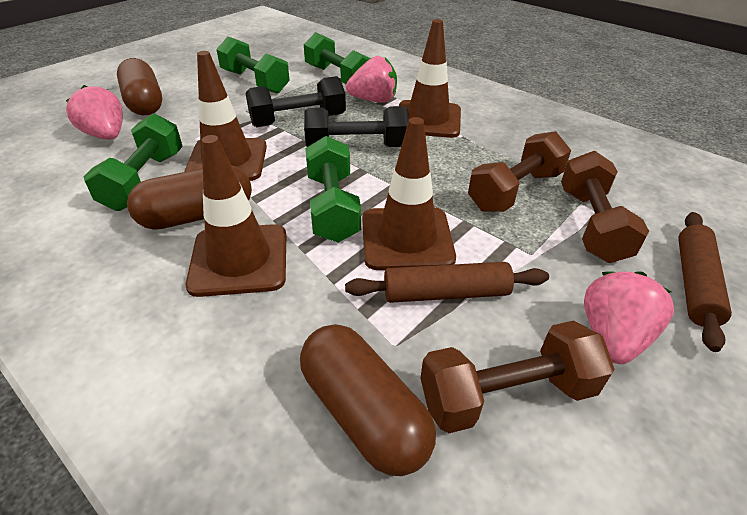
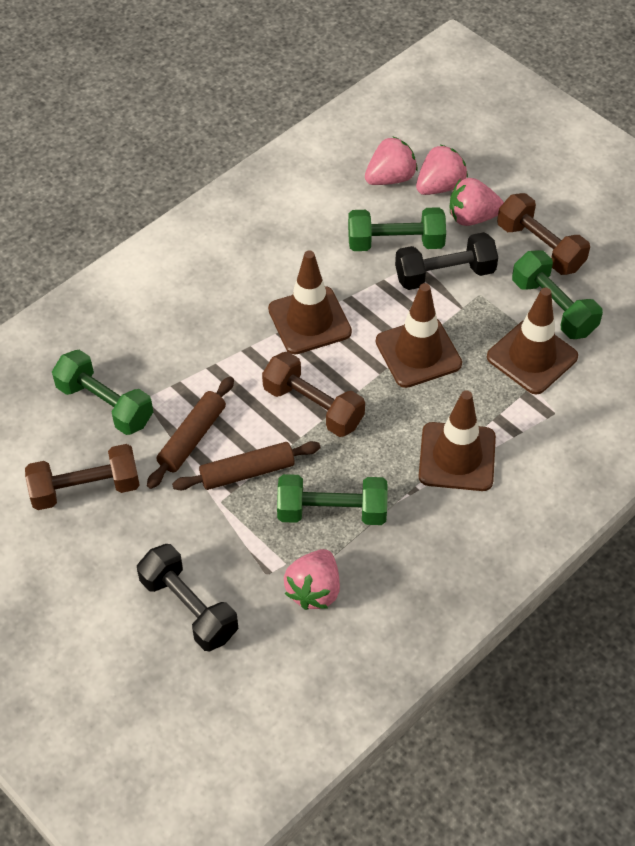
brown capsule: [117,58,162,115] [127,165,252,230] [300,324,436,476] = 3 -> none = 0
pink strawberry: [66,85,123,140] [346,56,397,103] [584,272,674,364] = 3 -> [284,549,340,610] [365,137,418,185] [416,145,468,195] [450,178,504,226] = 4

